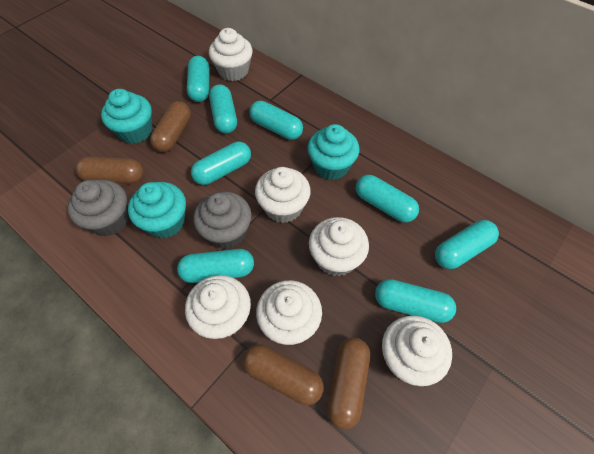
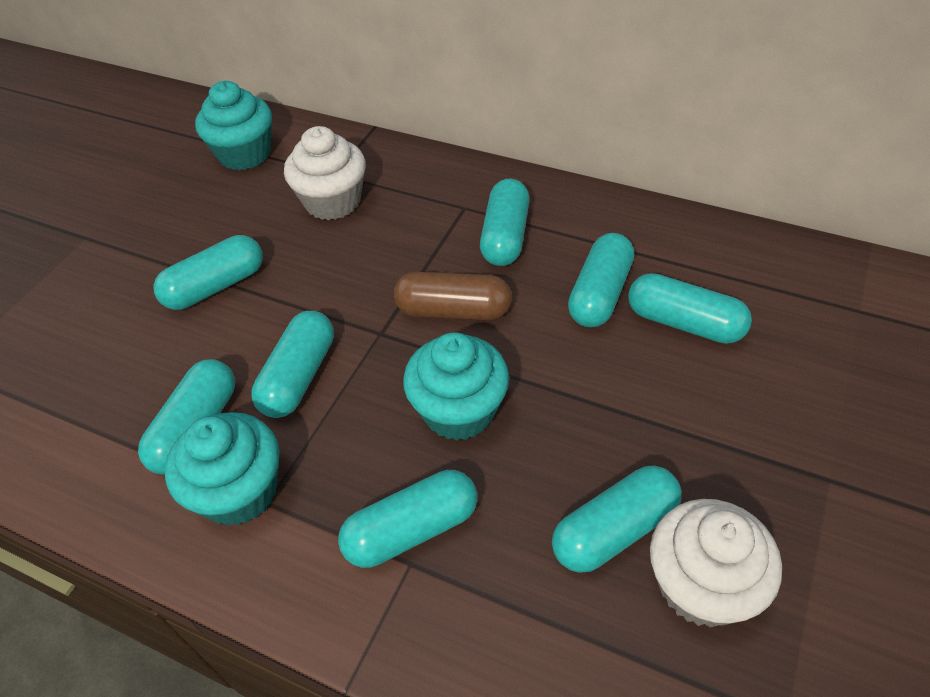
brown capsule: [75,157,144,184] [150,101,191,152] [243,344,324,405] [327,337,370,430] = 4 -> [394,272,512,320] = 1
grey cupcake: [67,180,129,236] [193,192,252,249] = 2 -> none = 0
white cupcake: [185,275,251,339] [209,28,253,81] [255,167,311,223] [256,280,322,345] [309,217,369,276] [382,316,452,386] = 6 -> [284,126,366,220] [650,499,782,627] = 2

